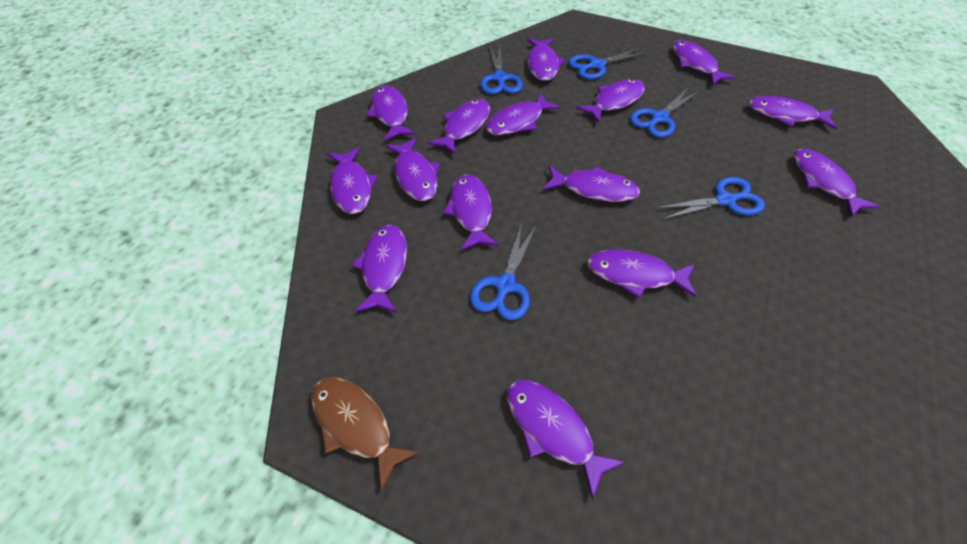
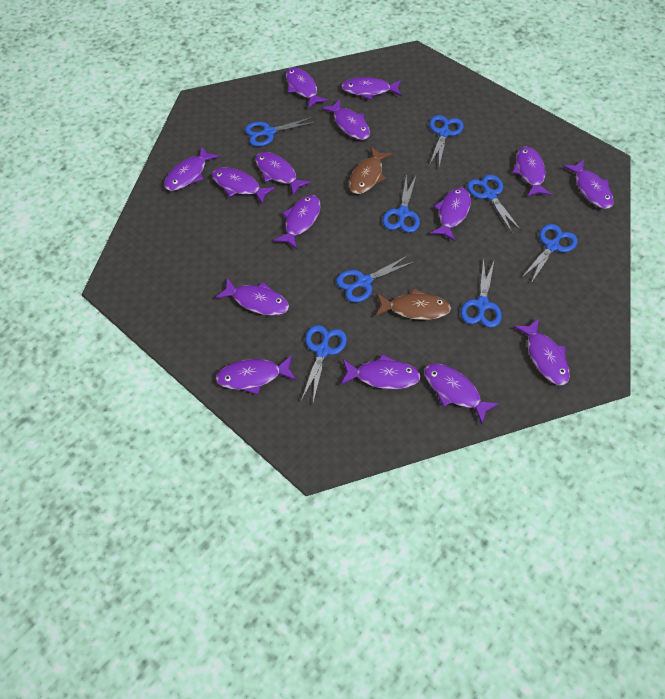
blue scissors: [470,223,536,320] [480,45,522,94] [568,47,648,79] [630,87,700,138] [655,177,765,220] = 5 -> [245,117,317,147] [301,325,347,402] [336,255,414,303] [382,174,420,233] [429,115,464,166] [461,258,502,328] [467,175,521,233] [522,224,578,283] = 8
brown fish: [311,377,419,491] = 1 -> [349,147,392,194] [376,289,451,320] = 2

